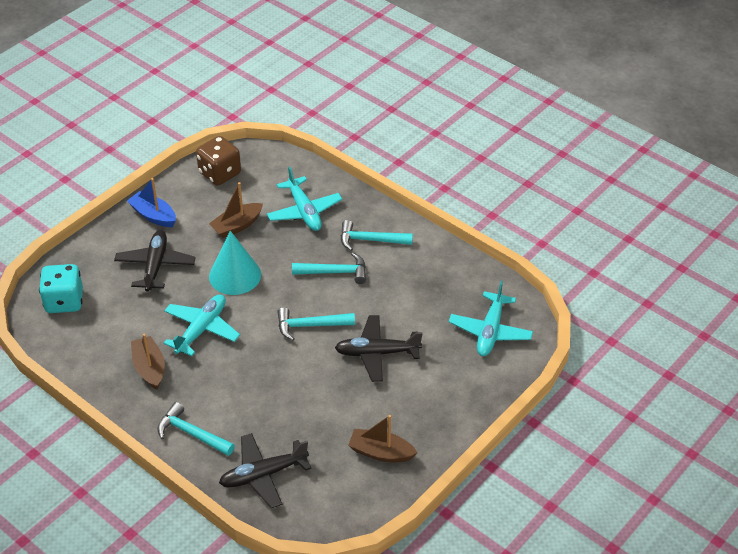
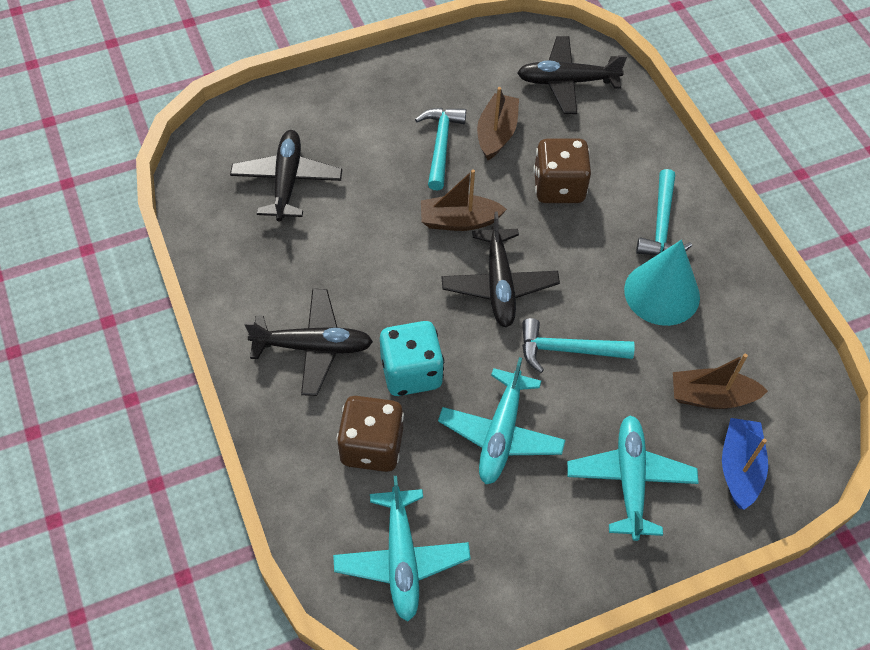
black plane: [114,230,196,291] [219,433,311,508] [335,315,423,382] = 3 -> [230,130,342,221] [244,289,373,396] [441,212,560,328] [517,36,627,114] = 4
brown dice: [196,136,241,186] = 1 -> [336,396,404,472] [534,139,591,203] = 2
turquoise hammer: [158,402,235,456] [277,307,355,341] [292,252,366,284] [341,220,413,251] = 4 -> [415,108,466,191] [522,318,635,373] [636,169,692,255] = 3

